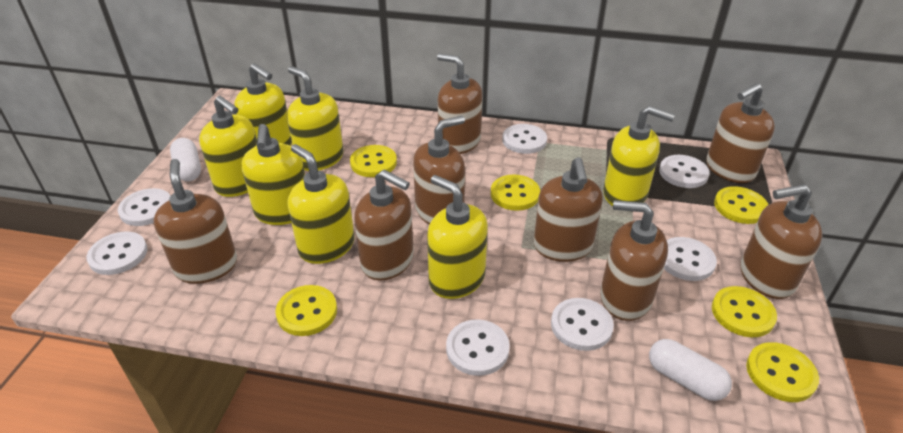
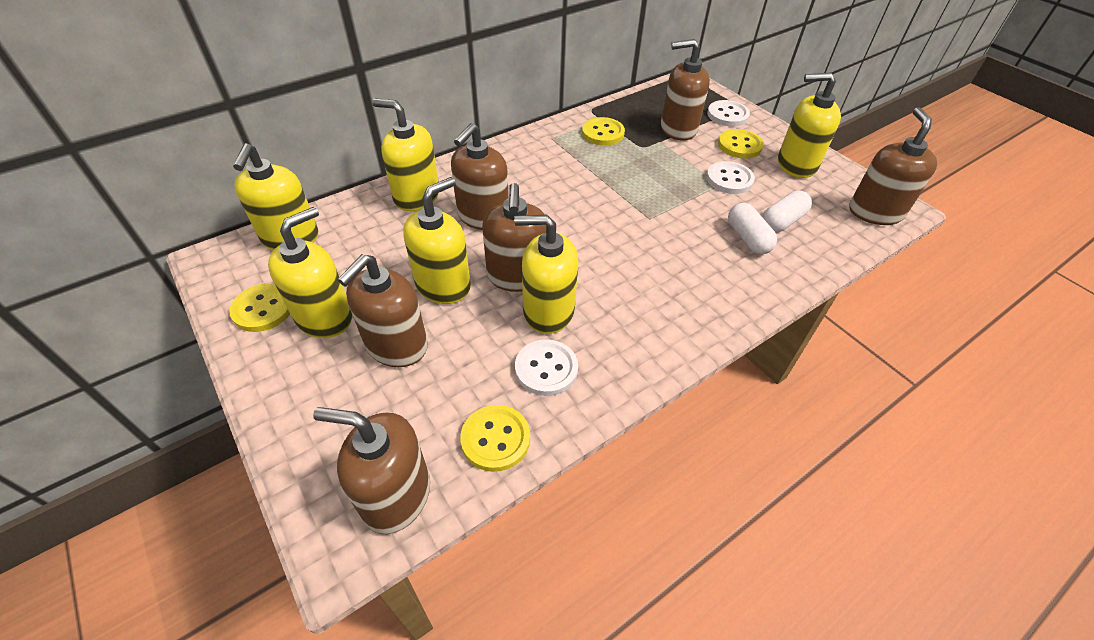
brown soap dispenser: [153,159,237,284] [354,170,414,281] [413,116,465,225] [437,53,483,154] [534,157,603,262] [600,200,668,321] [706,83,775,183] [741,184,822,299] = 8 -> [313,407,430,534] [338,254,428,367] [451,123,509,230] [482,183,546,292] [661,39,710,141] [849,107,937,225] = 6
white button: [87,232,147,275] [118,188,170,226] [446,319,510,376] [502,124,547,154] [551,298,614,351] [659,155,710,188] [664,237,717,281] = 7 -> [515,339,578,396] [706,161,755,194] [707,100,750,126] = 3
yellow button: [275,285,337,336] [350,145,397,177] [491,175,540,211] [712,286,777,337] [714,186,768,224] [746,342,819,402] = 6 -> [229,283,290,332] [460,405,530,472] [582,117,625,146] [718,129,763,158] = 4
yellow soap dispenser: [199,96,257,197] [235,63,292,146] [241,124,305,225] [287,66,343,171] [288,144,355,264] [427,175,488,299] [603,106,675,206] = 7 -> [233,143,319,250] [268,207,352,338] [372,98,439,211] [403,177,471,304] [514,215,578,334] [778,73,841,178] = 6

